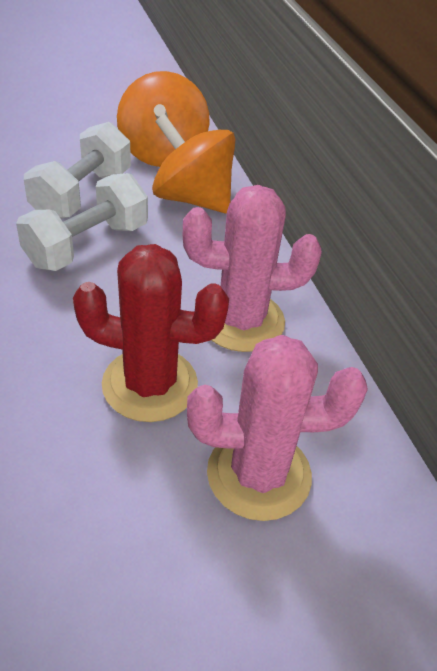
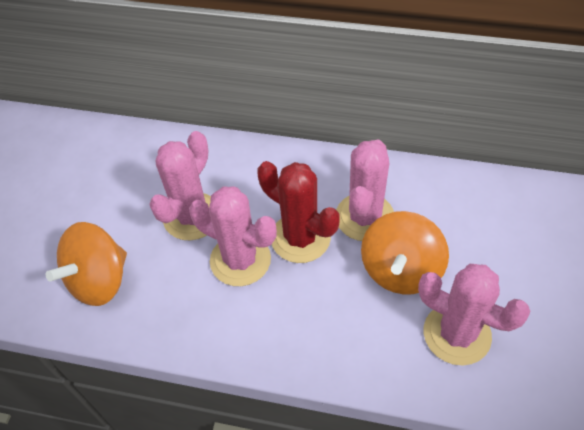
pink cactus: [183,185,322,352] [187,335,368,521] = 2 -> [149,131,211,240] [189,186,277,286] [336,139,394,241] [418,264,531,365] = 4
white dumbbell: [16,173,148,271] [24,122,131,219] = 2 -> none = 0

